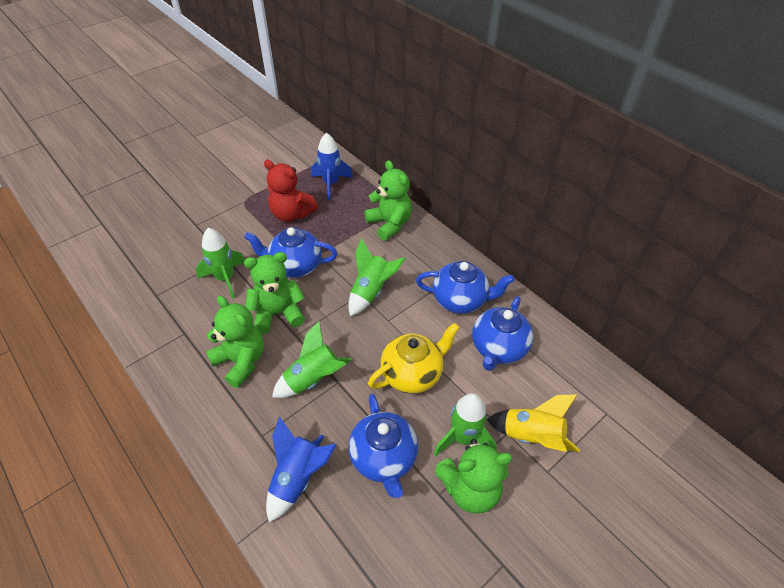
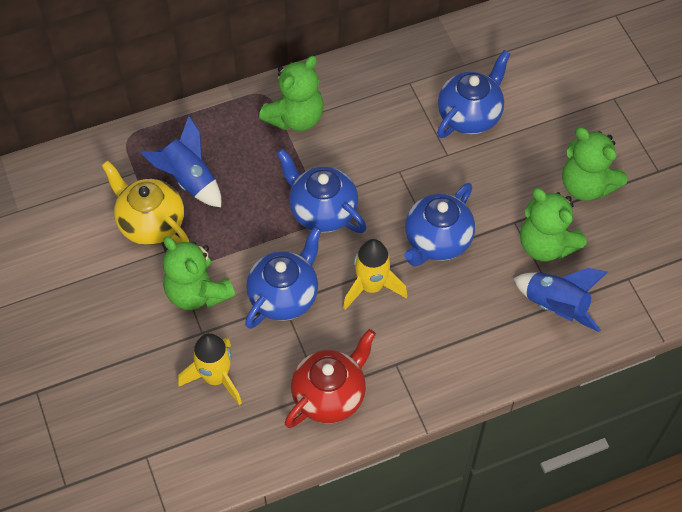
green rocket: [196,228,245,299] [272,321,352,398] [348,238,406,316] [434,393,497,456] = 4 -> none = 0
red teapot: none = 0 -> [285,329,376,428] = 1
red teddy bear: [264,160,318,222] = 1 -> none = 0
yellow rocket: [487,395,580,452] = 1 -> [178,333,242,405] [343,239,408,310] = 2

